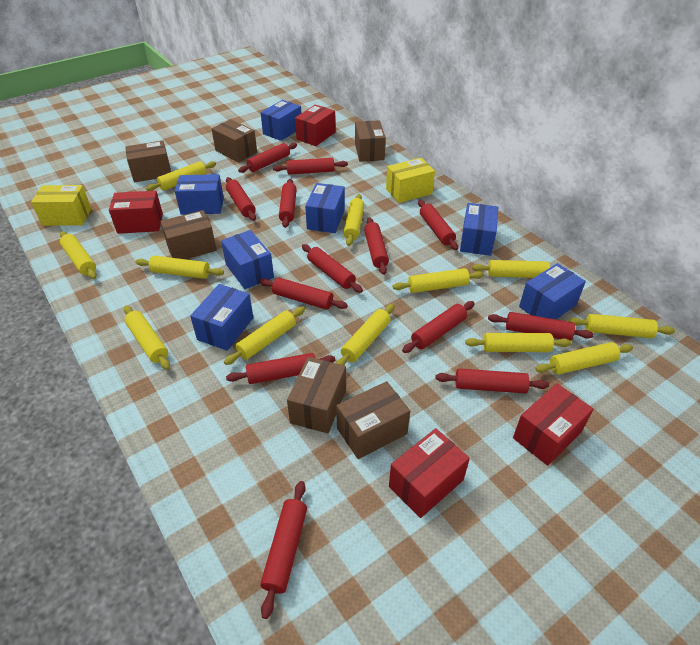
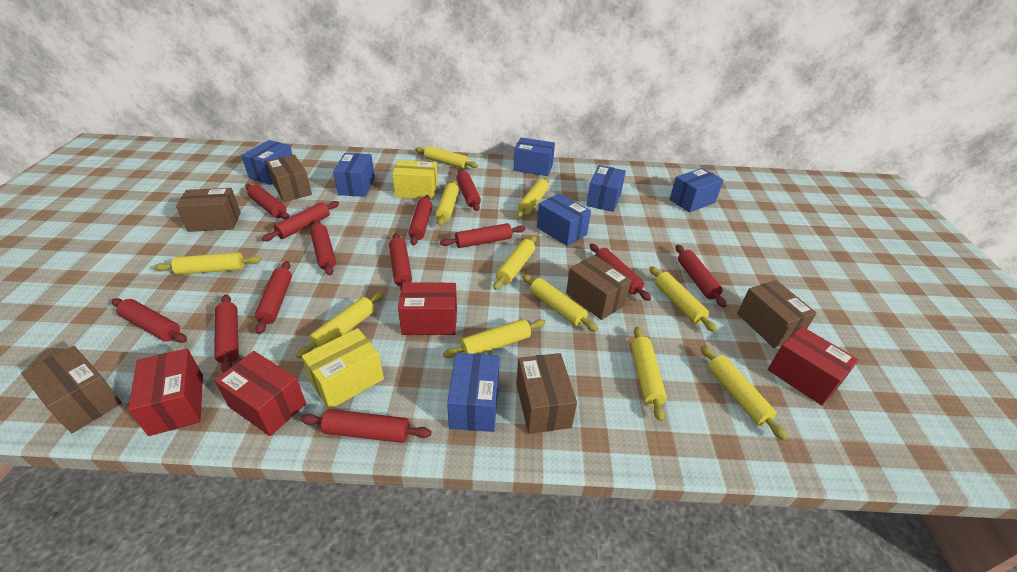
yellow rolling pin: [60,231,97,279] [124,306,170,370] [135,256,224,279] [146,161,216,191] [224,307,305,365] [336,304,395,366] [343,194,364,246] [393,268,484,293] [465,333,571,352] [472,260,550,278] [535,342,633,375] [568,314,675,338] = 12 -> [154,252,261,275] [296,292,384,359] [415,146,478,169] [436,180,459,226] [443,319,546,358] [493,235,537,290] [517,178,549,218] [522,274,598,332] [631,326,667,422] [649,266,717,332] [701,345,787,440] = 11

